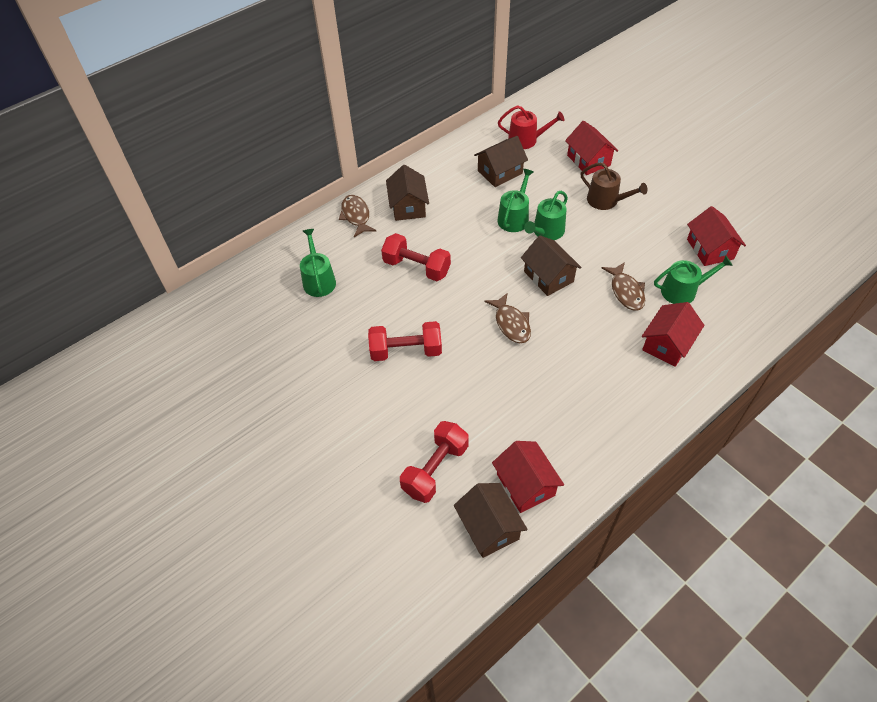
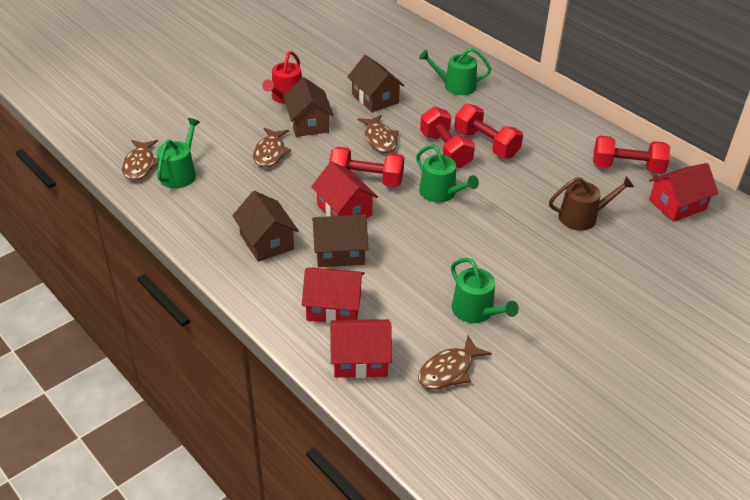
brown fish: [339,195,377,237] [484,293,531,343] [602,262,645,311] = 3 -> [122,140,158,181] [253,128,291,168] [358,115,399,153] [418,335,492,390] = 4
red dumbbell: [368,321,442,361] [381,233,451,281] [400,421,469,503] = 3 -> [329,147,404,187] [420,106,475,168] [454,104,523,158] [593,135,670,174] = 4

